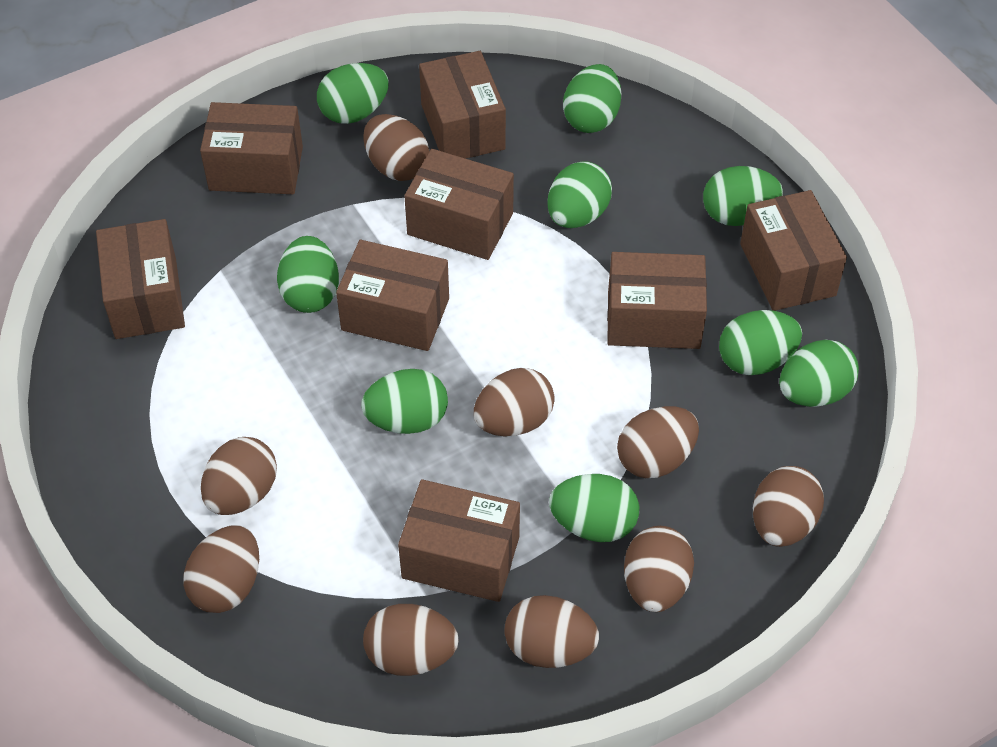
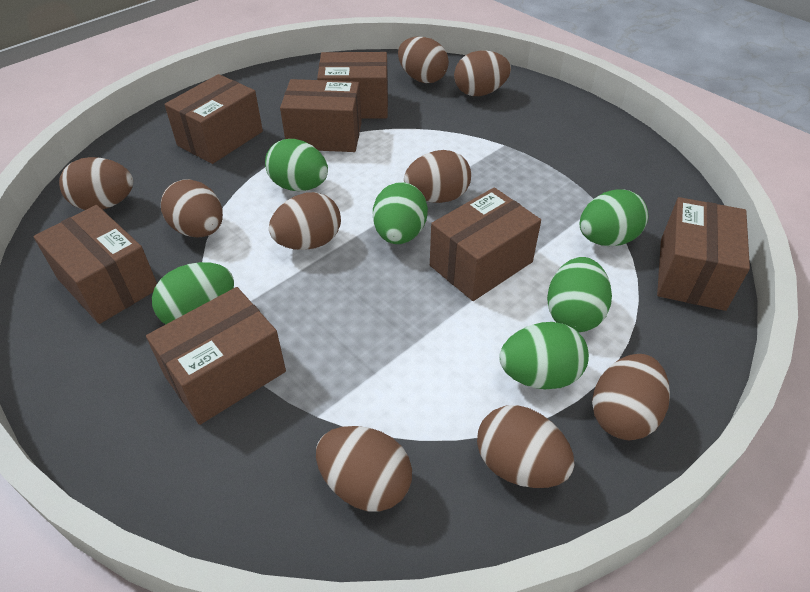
brown box: [96,219,185,339] [200,102,303,194] [336,240,449,351] [398,479,520,602] [404,149,514,260] [419,51,506,159] [607,252,707,349] [740,190,847,311] = 8 -> [34,205,157,324] [146,287,286,425] [164,74,263,164] [280,79,362,152] [317,52,388,119] [430,187,541,301] [657,197,750,311] = 7
green egg: [277,236,339,313] [317,63,389,124] [361,369,448,434] [548,161,612,228] [549,474,639,542] [563,64,621,133] [703,166,783,226] [719,310,802,375] [779,340,859,407] = 9 -> [152,262,234,324] [265,139,328,191] [373,182,428,244] [499,322,589,389] [547,257,612,332] [580,189,648,246] = 6

